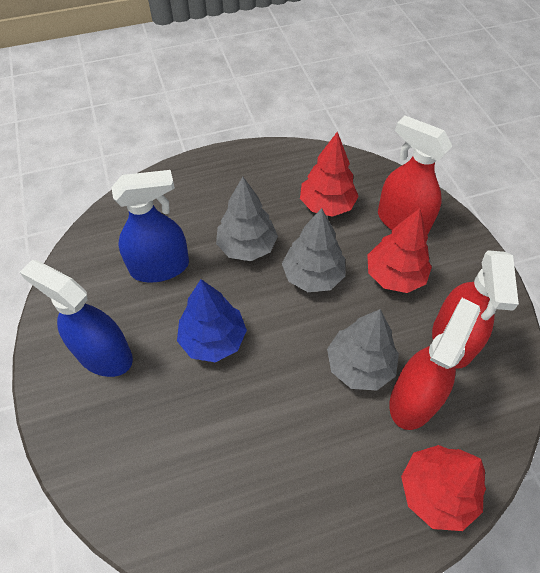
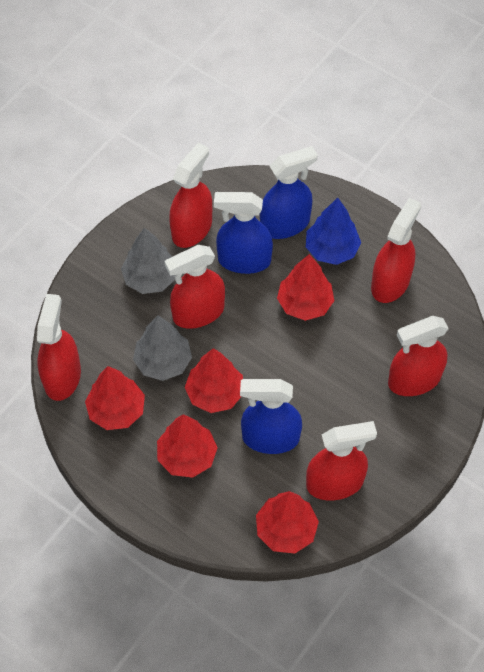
blue spray bottle: [20,260,133,377] [111,170,189,283] = 2 -> [214,192,273,274] [240,379,302,454] [260,146,317,239] = 3
grey tree: [216,177,278,261] [282,208,345,292] [327,309,399,391] = 3 -> [121,227,175,294] [133,315,192,381] = 2
red spray bottle: [378,116,452,235] [389,298,480,430] [432,250,519,368] = 3 -> [37,294,81,401] [165,245,225,329] [170,143,212,248] [306,421,377,500] [371,197,421,303] [388,316,449,396] = 6
red tree: [300,132,359,217] [367,208,432,293] [401,445,486,531] = 3 -> [85,366,145,430] [157,414,217,478] [185,348,243,413] [256,491,319,554] [277,254,334,321] = 5

